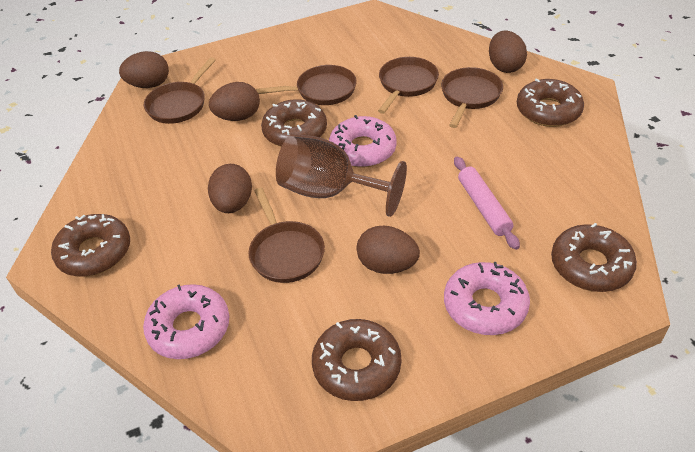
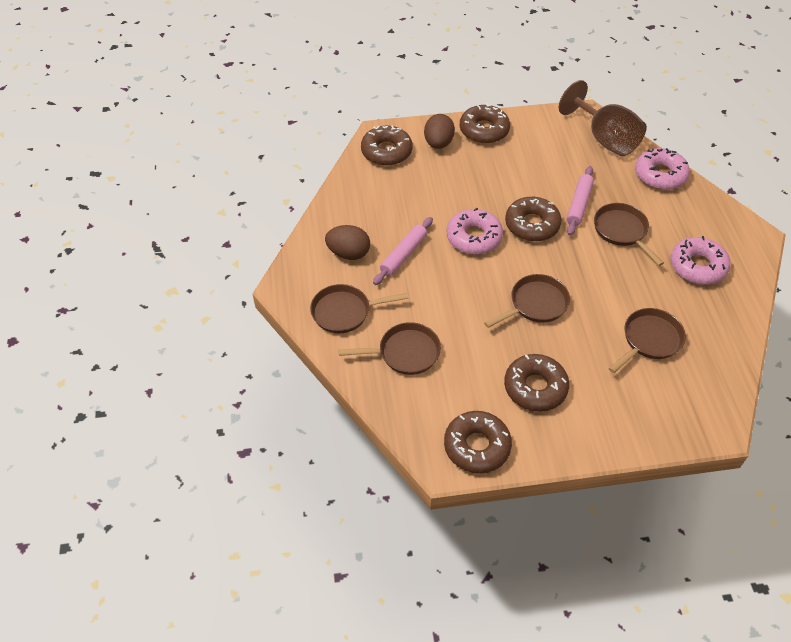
brown egg: [119,51,169,88] [208,164,252,213] [209,82,260,121] [357,226,420,274] [489,30,527,73] = 5 -> [325,225,370,260] [424,114,455,149] = 2
pink rolling pin: [454,157,520,250] = 1 -> [373,217,433,285] [567,166,594,236] = 2

